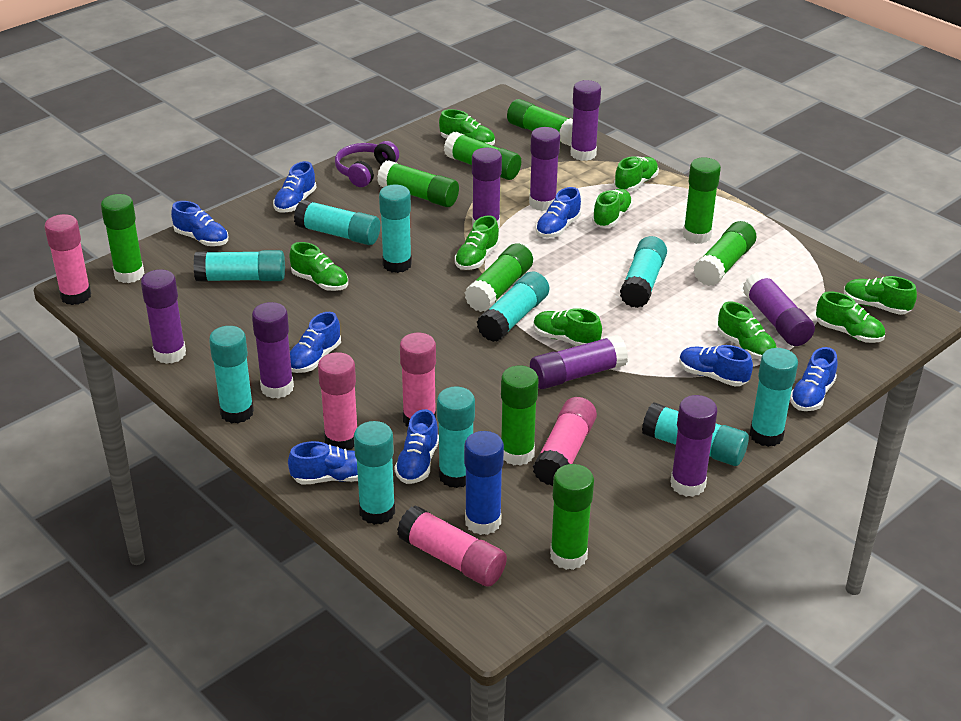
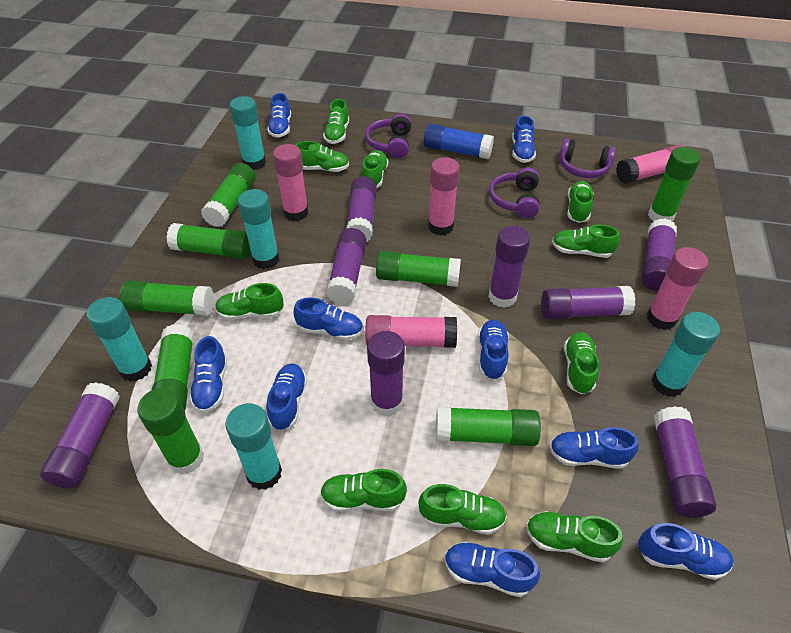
blue shoe: [171,201,228,246] [273,161,317,213] [288,441,358,485] [290,312,341,373] [394,409,439,484] [536,187,581,238] [679,345,753,386] [790,347,837,411] = 8 -> [189,336,227,413] [266,363,307,431] [267,93,291,138] [294,297,363,340] [445,542,540,597] [478,320,509,380] [512,116,536,163] [549,427,639,469] [638,523,734,580] = 9
green glue stick: [101,194,145,283] [377,160,459,207] [444,132,521,180] [465,243,533,312] [501,366,538,466] [507,99,573,146] [550,464,594,570] [683,157,721,244] [693,221,756,286] = 9 -> [119,280,214,316] [137,388,204,475] [151,324,194,410] [166,223,251,259] [201,163,256,227] [376,251,461,287] [436,406,541,446] [648,147,700,221] = 8
green shoe: [289,242,348,291] [439,109,495,145] [455,215,499,270] [533,308,602,346] [592,189,633,228] [614,156,659,192] [717,302,777,360] [816,292,885,343] [844,276,917,315] = 9 -> [215,283,284,320] [295,141,349,172] [320,469,407,512] [323,99,349,144] [361,150,388,188] [418,484,507,535] [526,511,623,563] [552,224,620,258] [564,332,599,394] [567,181,593,223] = 10
purple headphones: [335,141,399,187] = 1 -> [365,113,411,158] [489,167,540,218] [559,138,616,178] = 3
turquoise glue stick: [193,250,285,282] [209,326,254,423] [294,199,380,245] [354,421,395,525] [379,184,412,273] [437,386,475,488] [477,271,549,342] [620,236,667,308] [642,402,749,466] [749,348,798,447] = 10 -> [86,297,152,382] [226,403,282,490] [230,96,266,170] [238,189,279,269] [652,312,720,397] = 5

